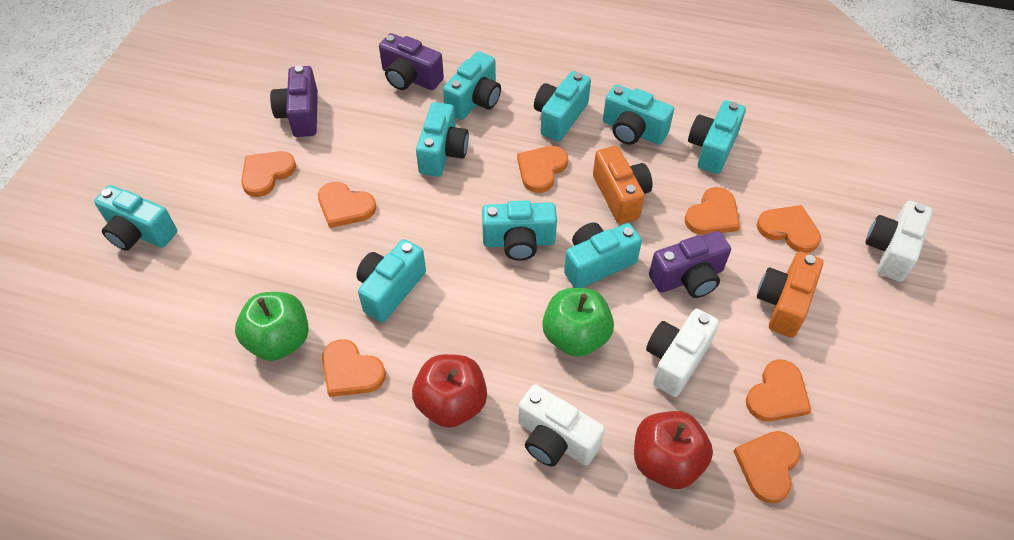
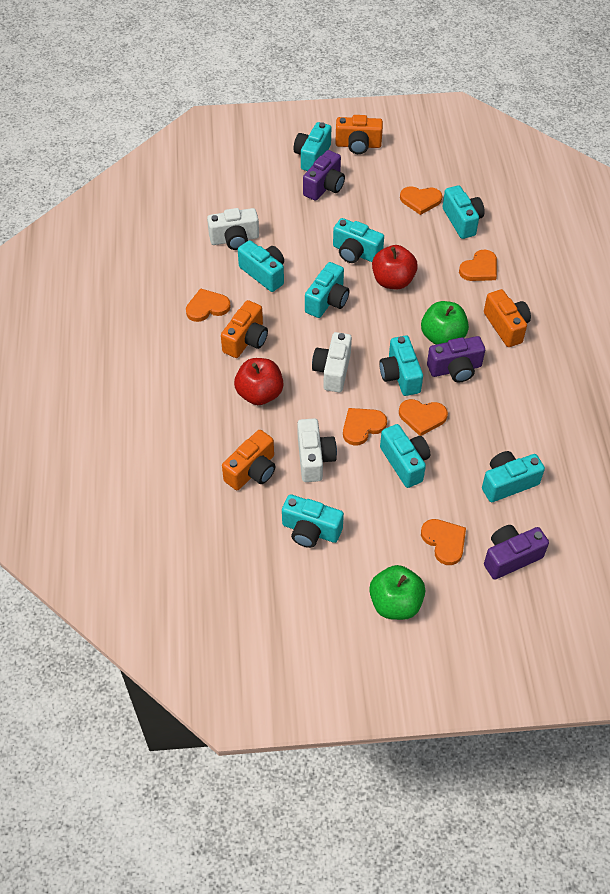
orange camera: [593,146,653,224] [757,252,823,338] = 2 -> [221,300,268,358] [222,430,276,490] [335,115,383,154] [484,289,531,347] = 4
orange heart: [241,151,296,197] [318,182,376,228] [322,339,386,397] [517,146,568,193] [685,187,740,235] [733,431,801,504] [746,359,811,421] [757,205,821,253] = 8 -> [186,288,231,322] [343,408,387,445] [399,399,448,436] [400,186,442,215] [421,519,466,565] [459,249,497,281] = 6

